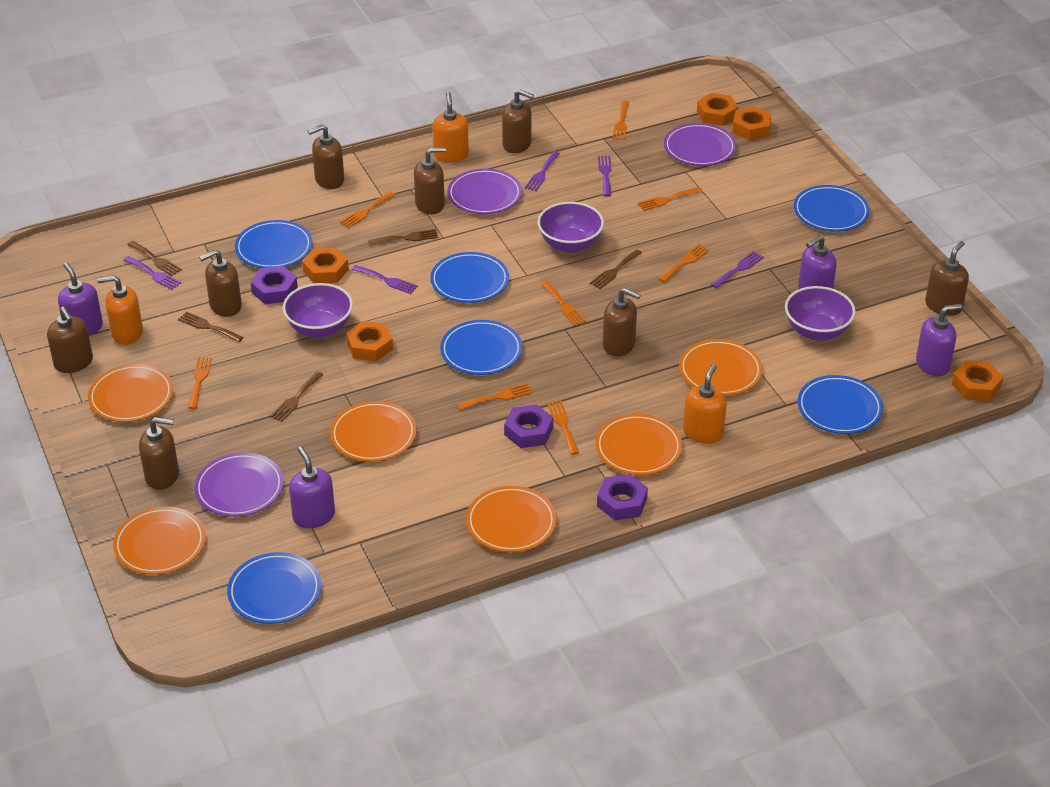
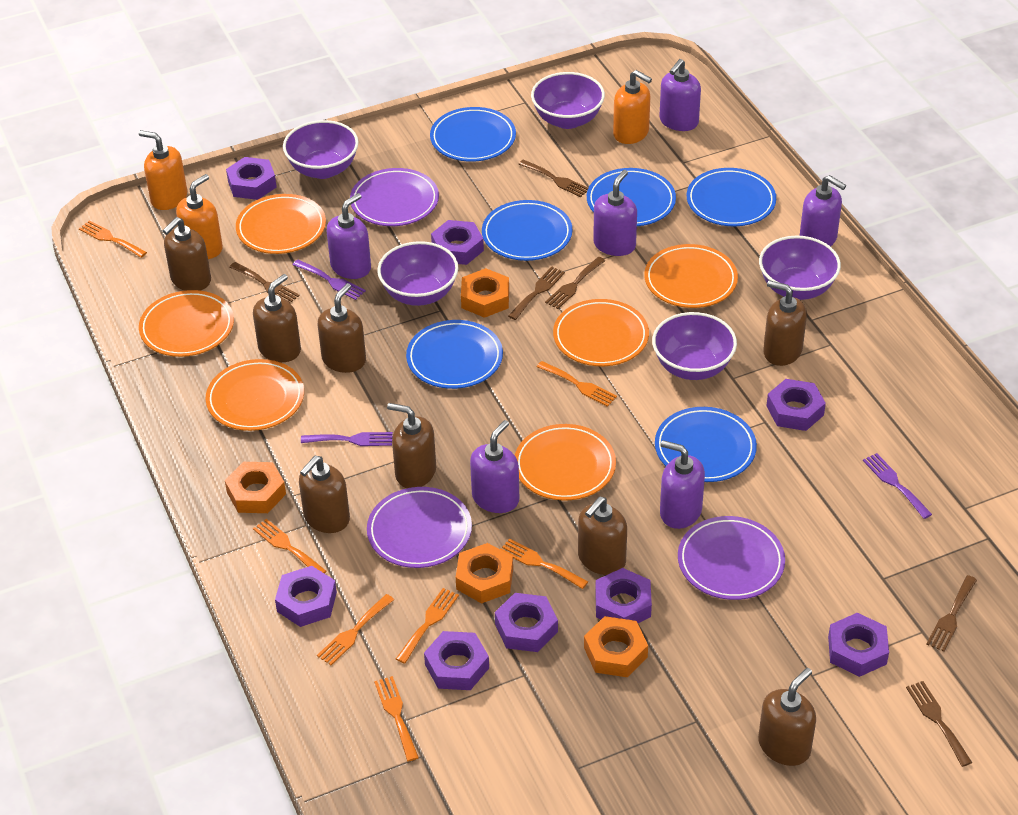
brown fork: [127,241,182,276] [178,312,243,342] [270,372,323,422] [368,229,438,245] [590,249,642,289] = 5 -> [229,262,299,303] [508,267,565,320] [518,160,588,197] [545,257,605,309] [906,681,972,767] [926,575,977,652] = 6
orange fork: [188,357,212,409] [340,191,395,228] [457,383,532,409] [540,280,586,326] [547,400,579,455] [612,101,629,140] [638,187,703,211] [658,244,709,282] = 8 -> [79,220,147,258] [253,519,327,574] [317,594,394,665] [374,676,419,762] [396,588,459,664] [500,538,588,589] [537,361,617,407] = 7
orange nut: [302,247,349,283] [346,321,393,361] [697,93,738,126] [732,107,772,140] [952,360,1003,401] = 5 -> [225,462,286,513] [456,543,513,604] [461,268,509,318] [584,616,648,677] = 4
purple bowl: [283,283,353,338] [538,202,604,253] [785,286,856,341] = 3 -> [283,120,359,179] [377,241,458,306] [531,72,605,129] [652,312,737,380] [759,236,841,300] = 5
purple fork: [123,256,181,290] [352,265,418,294] [525,151,560,191] [598,156,612,196] [711,251,764,288] = 5 -> [293,260,366,300] [301,432,393,446] [863,453,932,519] = 3
purple nut: [250,266,298,304] [504,404,553,448] [597,474,648,520] = 3 -> [226,157,277,200] [275,566,337,627] [424,631,489,690] [431,220,484,265] [495,593,558,652] [595,568,652,623] [767,379,826,431] [828,613,889,677] = 8
purple soap dispenser: [58,262,103,336] [289,446,335,528] [798,235,837,289] [916,304,962,376] = 4 -> [327,193,371,279] [470,420,519,513] [593,170,637,256] [659,59,701,131] [660,440,705,529] [800,175,846,246] = 6

